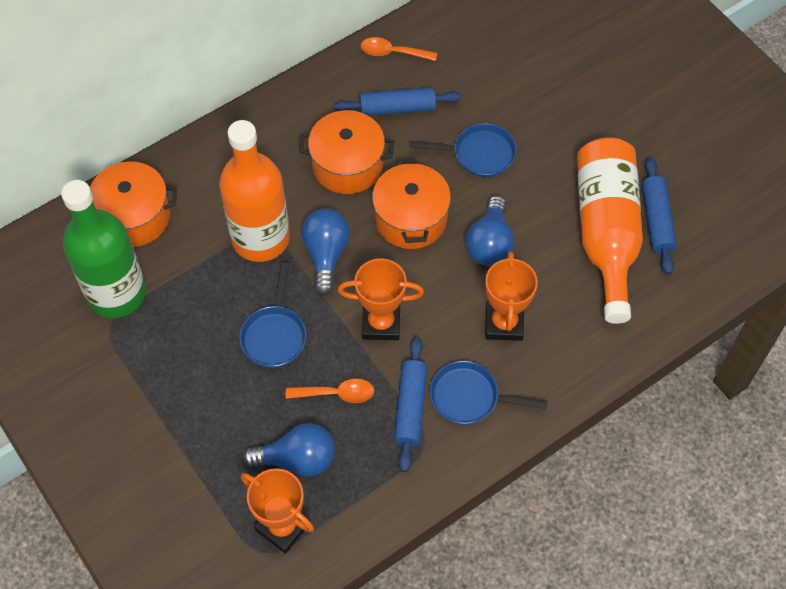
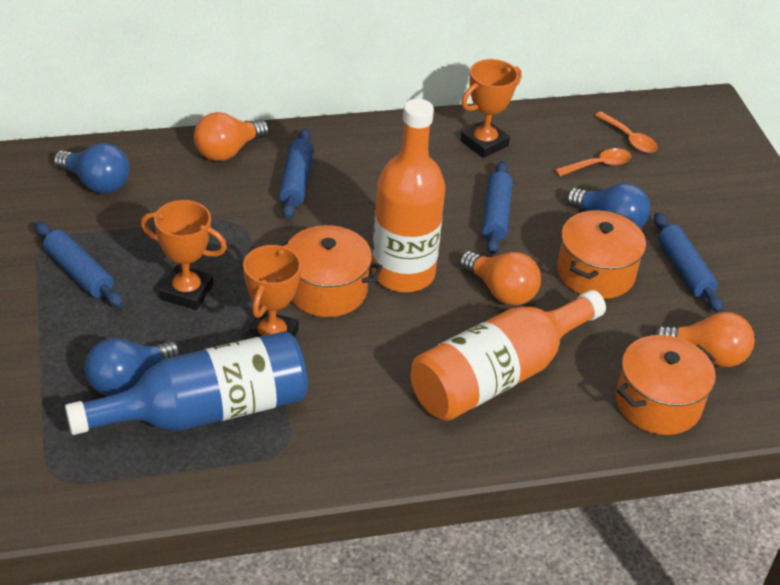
blue bottle: none = 0 -> [65,331,308,435] = 1
blue pan: [239,262,307,368] [410,123,517,177] [430,361,548,425] = 3 -> none = 0
blue rolling pin: [334,87,461,116] [394,337,427,472] [642,157,677,275] = 3 -> [35,222,123,307] [279,128,314,219] [482,161,513,255] [654,213,723,313] = 4
green bottle: [61,180,146,318] = 1 -> none = 0
orange light bulb: none = 0 -> [194,112,269,161] [459,251,541,305] [653,312,755,367] = 3

